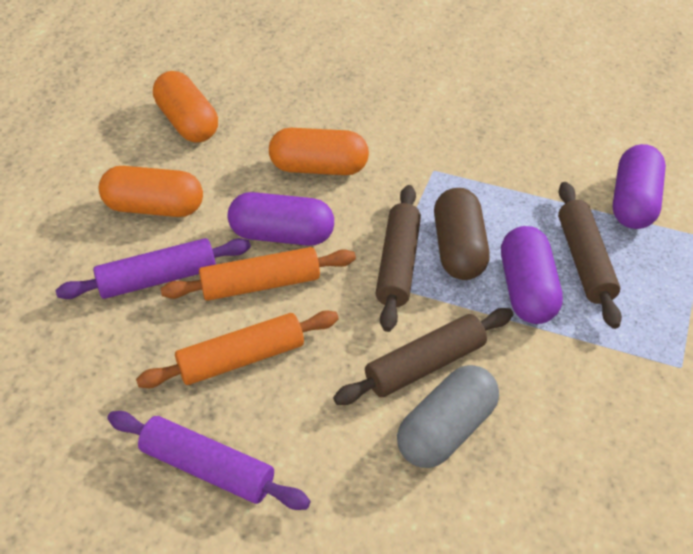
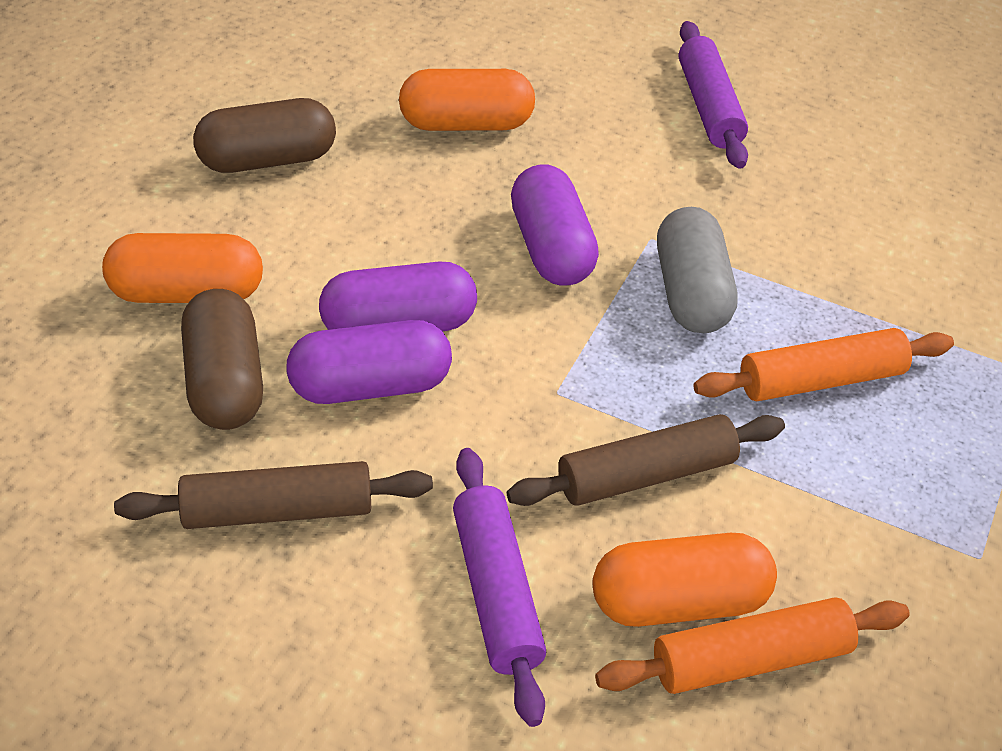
brown capsule: [434,188,490,280] = 1 -> [181,289,263,430] [193,98,336,173] = 2
brown rolling pin: [333,308,513,405] [376,185,421,332] [558,182,622,329] = 3 -> [114,461,433,529] [507,414,785,506] = 2

